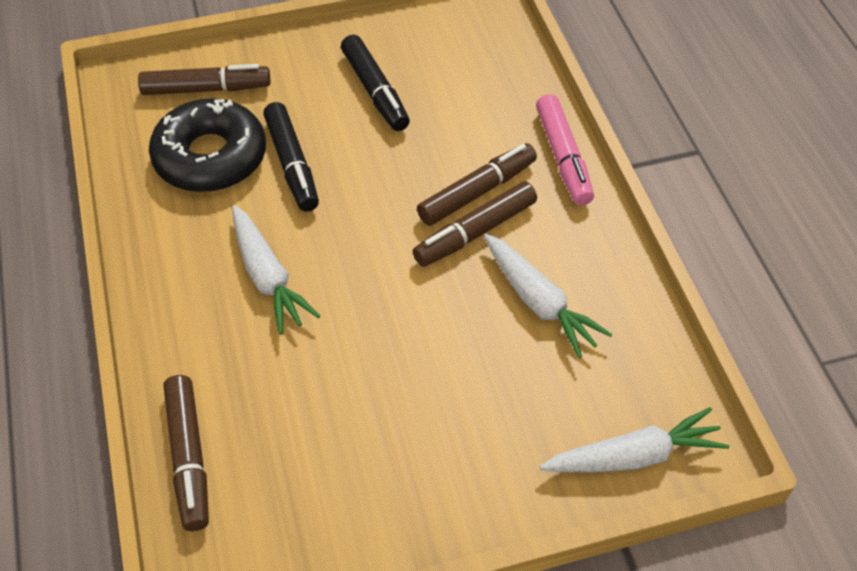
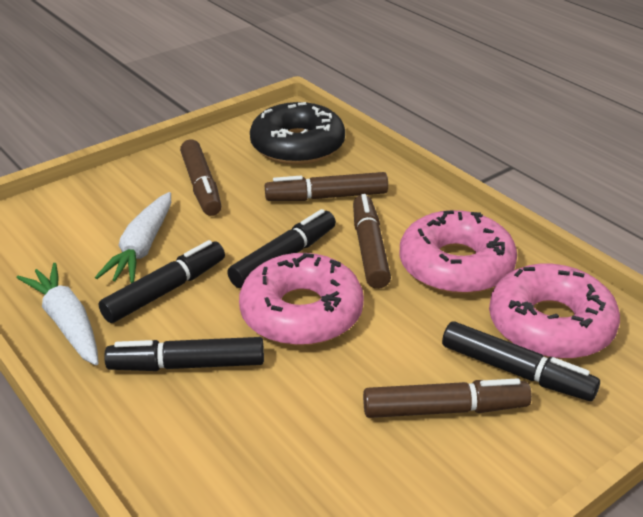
black marker: [263,102,319,212] [341,35,410,131] = 2 -> [98,240,225,323] [104,337,264,371] [227,209,336,288] [442,321,600,401] = 4
pink donut: none = 0 -> [239,253,364,346] [399,210,517,294] [489,264,620,359] = 3
pink marker: [536,94,594,205] = 1 -> none = 0
white carrot: [232,205,320,335] [484,234,612,358] [540,407,729,472] = 3 -> [17,263,99,365] [95,192,171,283] = 2

